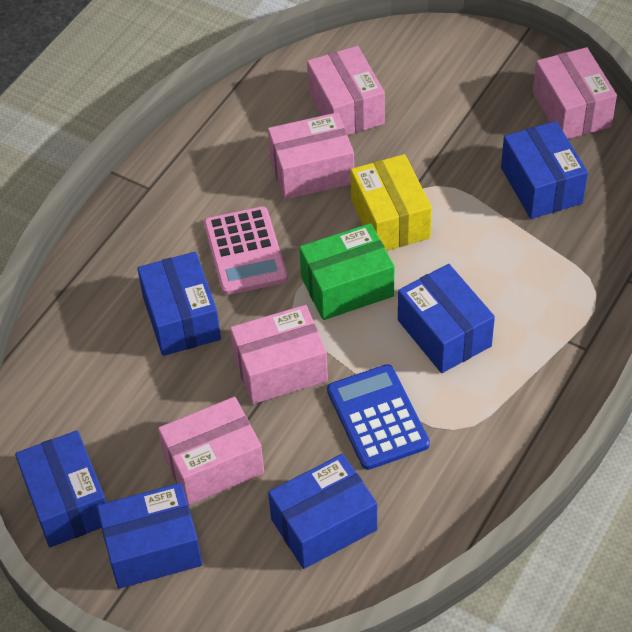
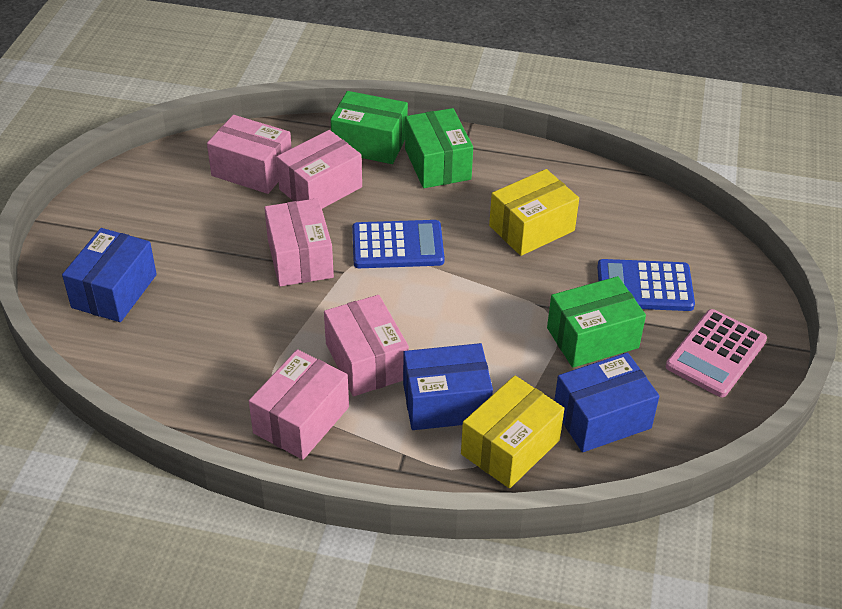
blue box: [15,430,106,547] [97,483,202,589] [137,252,221,356] [268,454,377,569] [398,264,495,373] [501,121,588,219] = 6 -> [62,228,157,322] [403,343,493,430] [554,353,659,452] = 3
blue calculator: [327,364,430,470] = 1 -> [352,220,445,268] [597,259,695,311] = 2
green box: [299,223,394,320] = 1 -> [331,91,408,164] [405,108,473,188] [547,276,646,368] = 3
yellow box: [351,154,432,251] = 1 -> [461,376,565,488] [489,169,579,256] = 2

